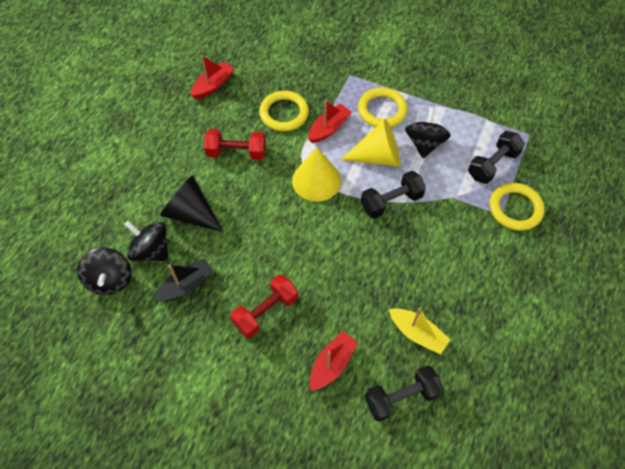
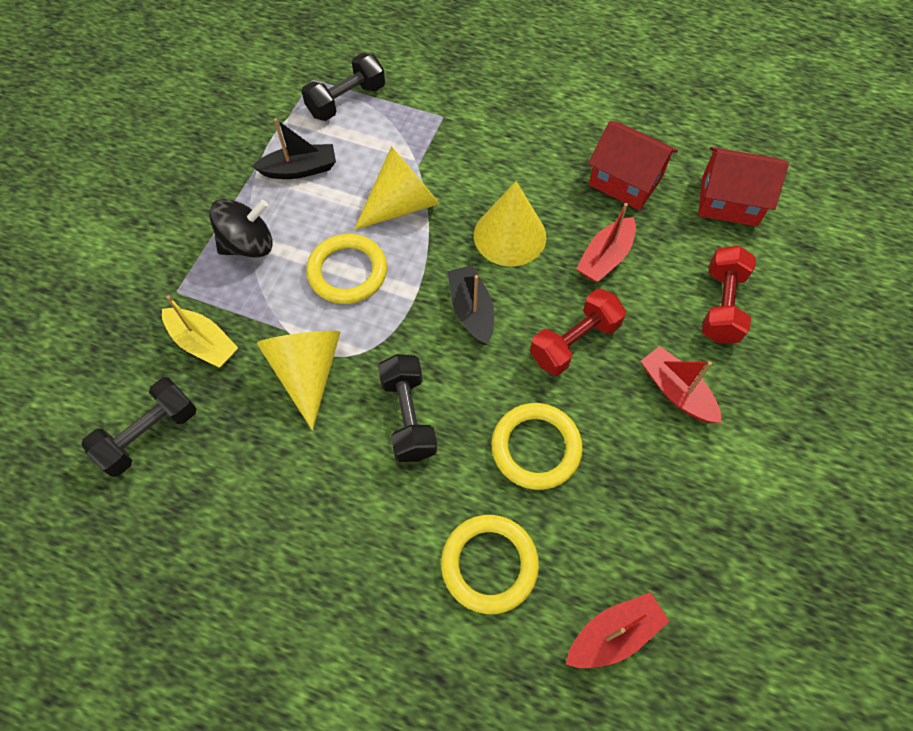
black boat: [154,259,214,301] = 1 -> [252,118,336,179] [448,265,494,345] = 2
black cone: [160,175,223,232] = 1 -> none = 0
black spinning top: [77,248,131,295] [124,221,168,261] [405,107,451,158] = 3 -> [209,199,273,258] = 1
red house: none = 0 -> [588,121,678,210] [698,147,789,227] = 2
yellow cone: [292,147,341,202] [341,119,400,166] = 2 -> [257,331,341,430] [354,146,439,230] [474,181,546,266] = 3

